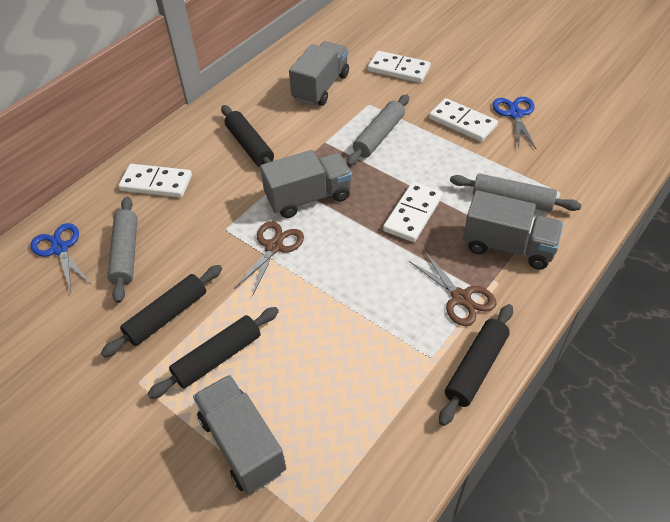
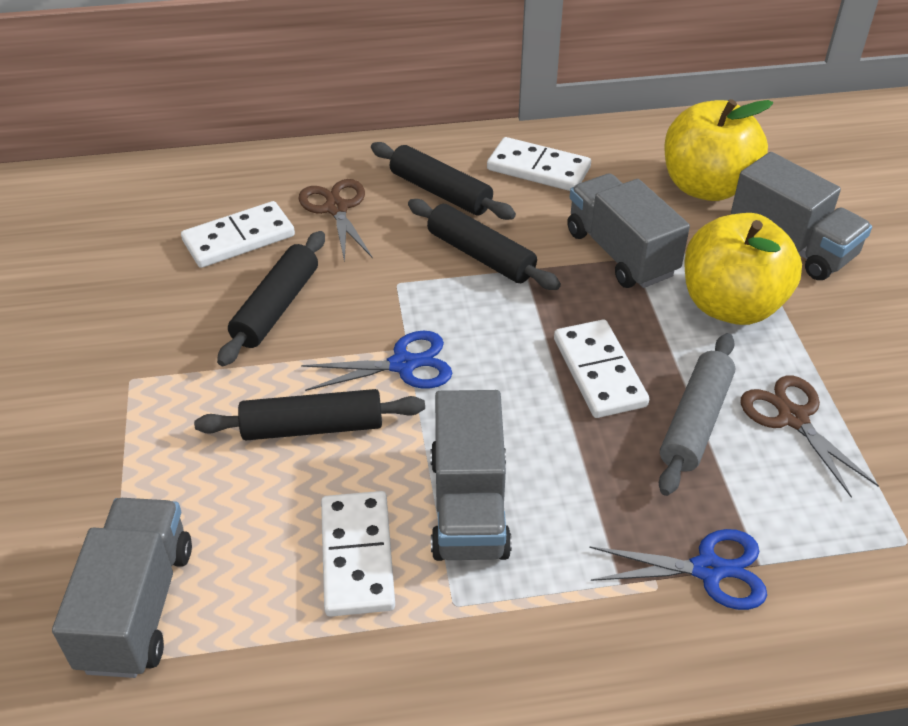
grey rolling pin: [107,197,137,303] [347,94,409,166] [450,173,581,212] = 3 -> [659,333,735,496] = 1
yellow apple: none = 0 -> [664,99,773,201] [684,213,802,325] = 2

